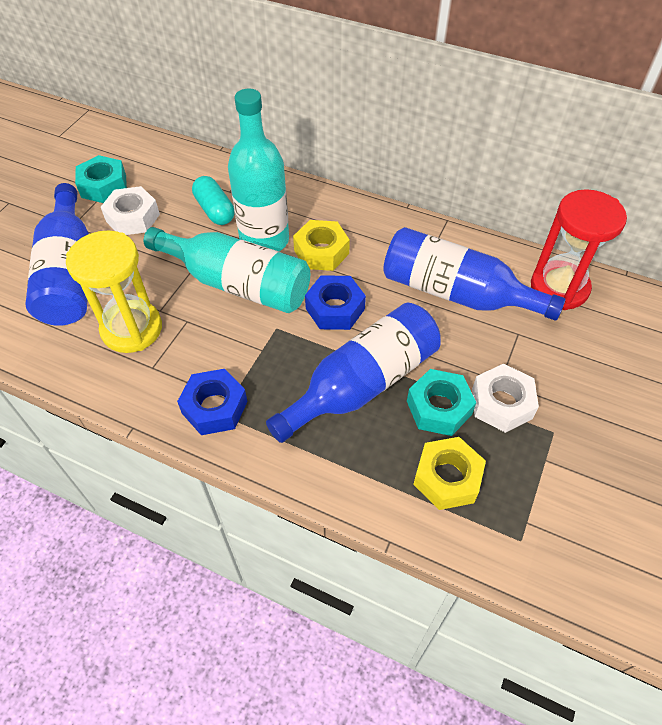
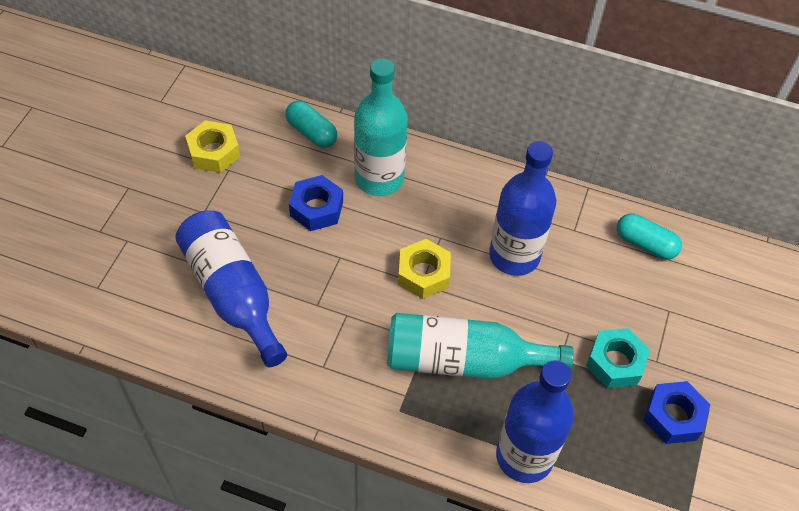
red hourglass: [531,189,627,310] = 1 -> none = 0
turquoise capsule: [192,176,234,225] = 1 -> [285,101,337,148] [617,213,682,260] = 2
turquoise nut: [75,155,127,203] [407,369,476,436] = 2 -> [586,328,650,389] = 1
white nut: [101,186,160,235] [472,364,539,433] = 2 -> none = 0
yellow hourglass: [66,231,162,353] = 1 -> none = 0

